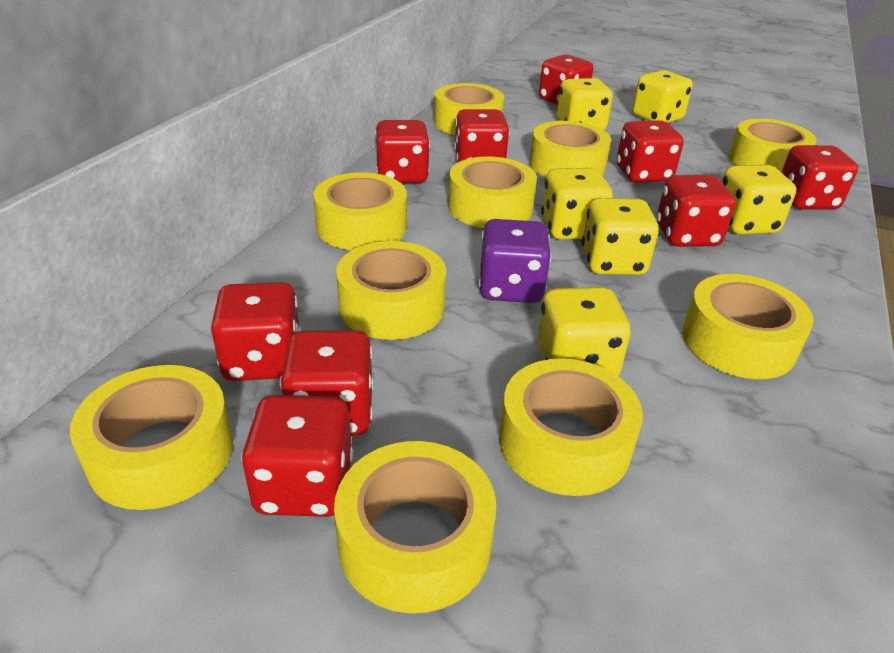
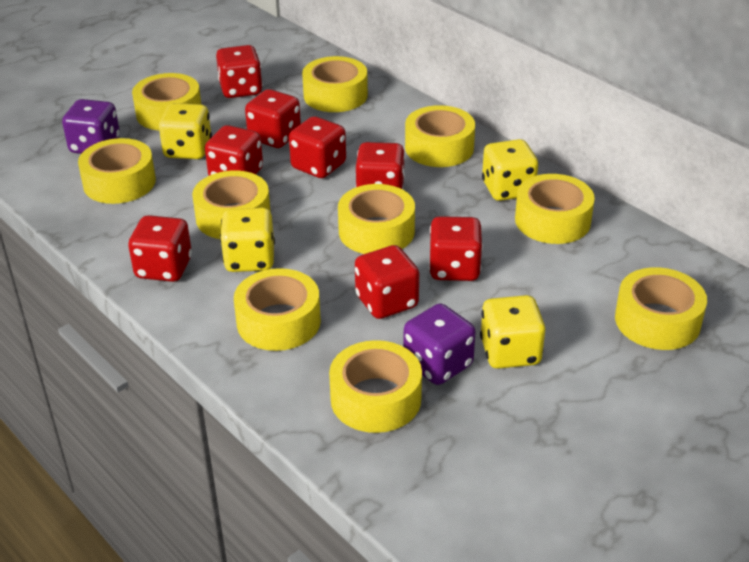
purple dice: [479,219,551,303] = 1 -> [62,99,120,154] [403,303,476,385] = 2
red dice: [211,282,301,381] [241,395,353,517] [280,330,374,436] [375,120,430,183] [454,109,510,162] [539,54,593,105] [616,120,684,183] [656,175,736,247] [781,145,858,210] = 9 -> [128,215,192,282] [205,125,263,176] [216,45,263,98] [245,89,301,148] [289,116,346,178] [355,245,419,319] [356,142,405,190] [429,216,483,281] = 8
yellow dice: [537,287,631,376] [541,168,613,240] [557,78,613,130] [582,198,659,275] [632,70,693,123] [721,165,797,234] = 6 -> [159,103,212,159] [220,208,275,272] [480,295,545,369] [482,139,538,201] = 4

